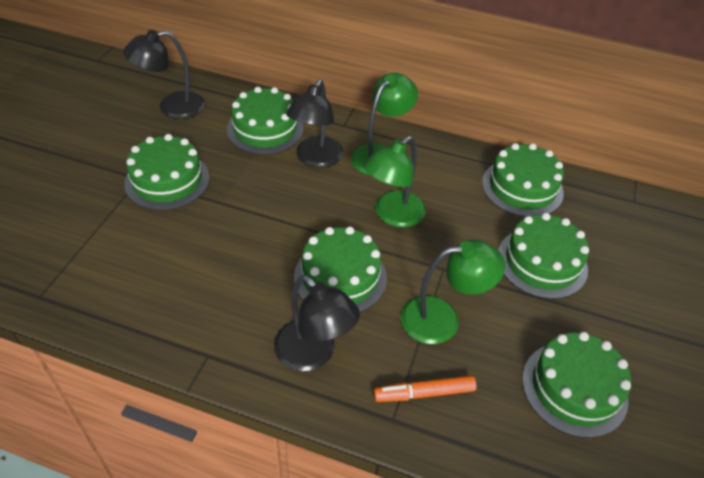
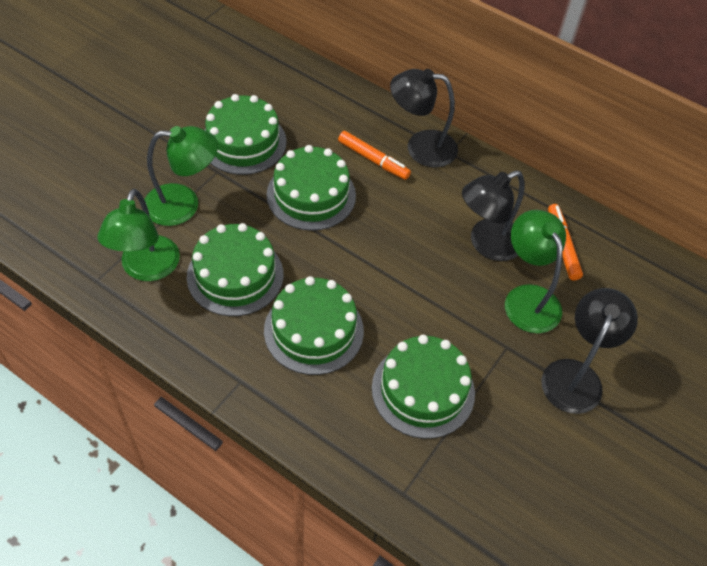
green cake: [124,134,210,210] [227,87,303,155] [294,227,387,313] [482,143,564,217] [498,213,589,299] [522,332,631,438] = 6 -> [187,223,283,316] [204,94,286,175] [264,276,364,375] [267,145,356,231] [372,335,475,439] = 5
orange marker: [373,375,477,402] = 1 -> [338,131,411,180] [548,204,583,281] = 2

